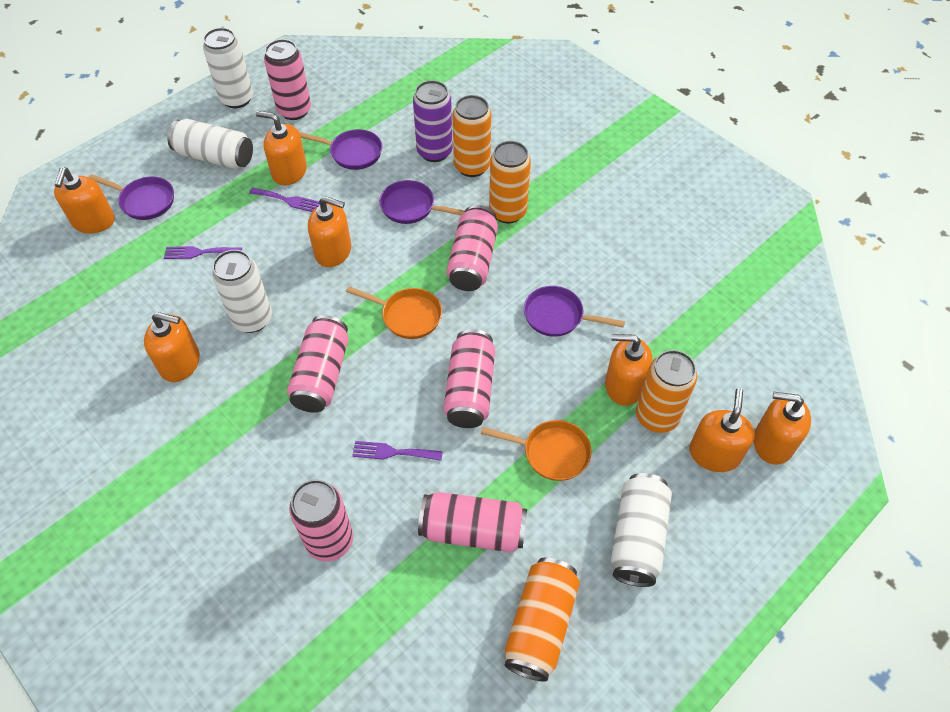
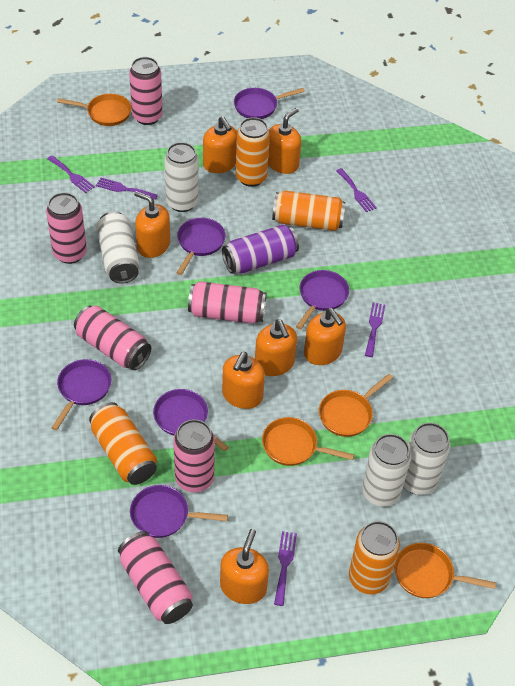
orange pan: [346,286,442,339] [481,420,592,481] = 2 -> [57,94,131,126] [262,417,354,466] [319,374,393,437] [394,543,496,598] = 4
purple fork: [164,246,242,259] [249,187,320,212] [352,441,443,461] = 3 -> [47,155,95,193] [96,177,158,200] [274,531,297,606] [336,168,377,212] [365,302,385,357] = 5
purple pan: [89,174,174,220] [299,129,382,170] [379,180,465,224] [524,286,625,337] = 4 -> [51,359,111,430] [130,485,228,538] [153,389,229,452] [176,218,226,275] [234,88,305,119] [296,270,349,330] = 6

